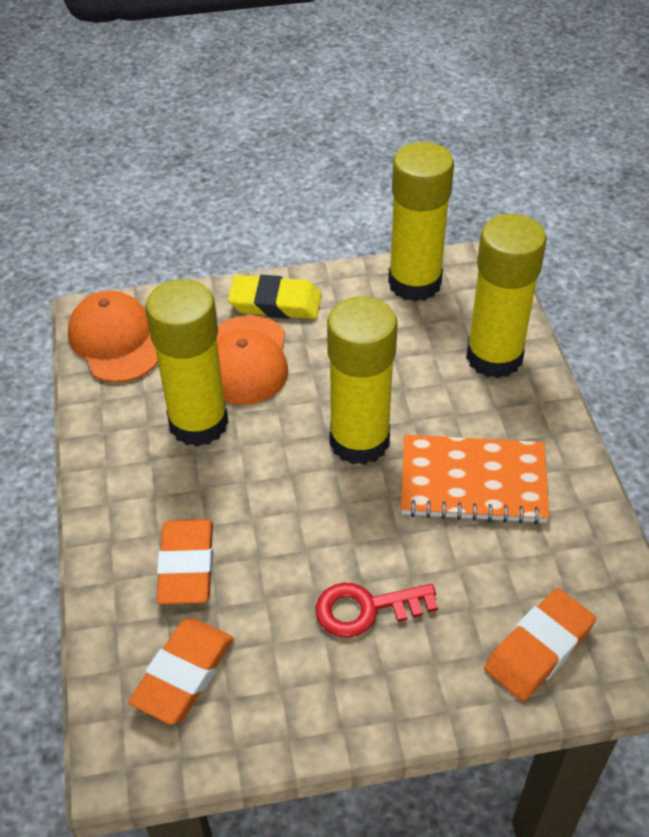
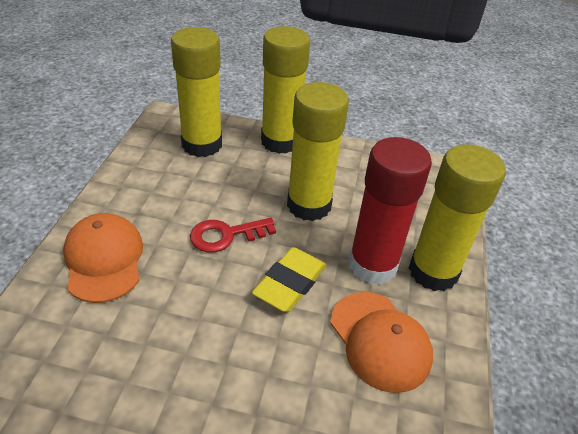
orange eraser: [128,618,234,725] [157,519,213,604] [484,588,596,701] = 3 -> none = 0
orange notebook: [401,435,549,524] = 1 -> none = 0
red glue stick: none = 0 -> [348,137,432,285] = 1

